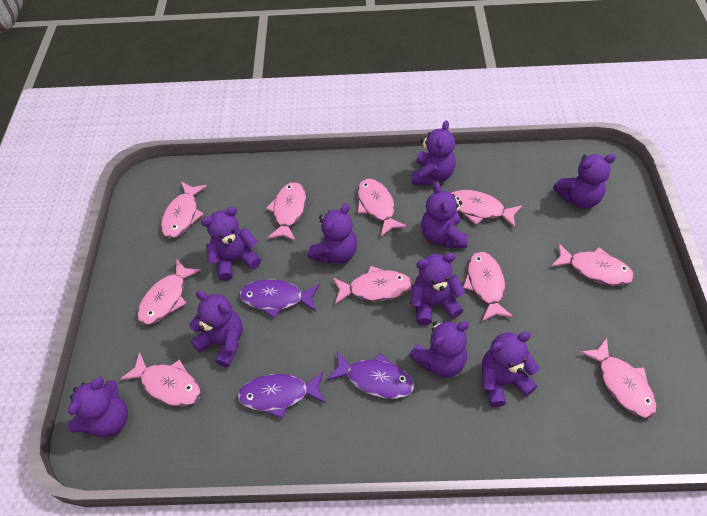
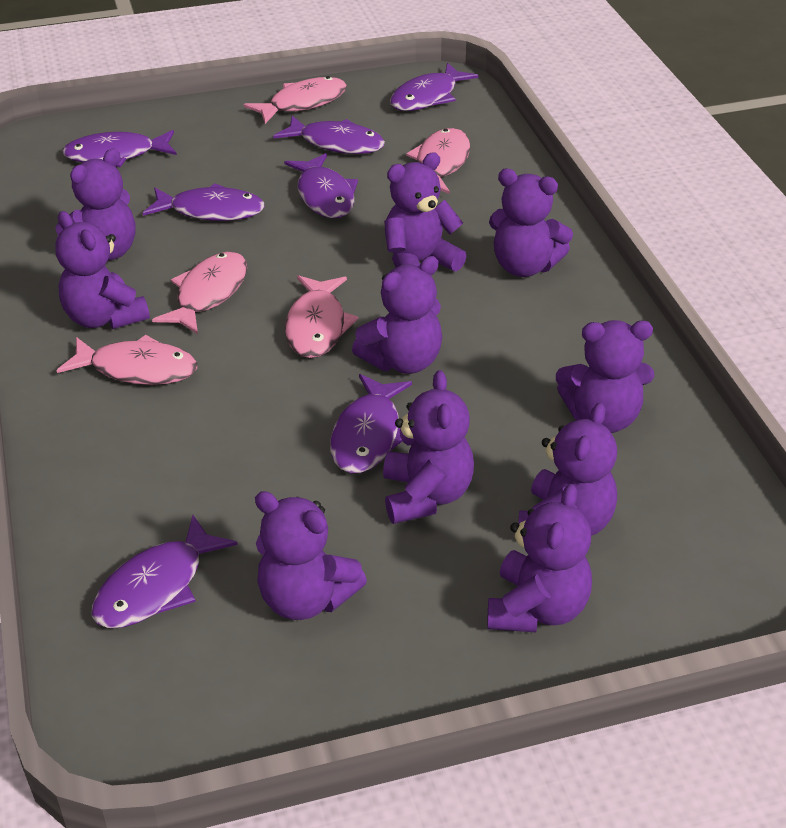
pink fish: [119,352,201,407] [137,260,201,325] [161,182,207,239] [266,182,306,241] [333,266,412,304] [357,179,407,237] [451,190,522,228] [463,252,514,321] [551,243,635,286] [579,338,657,418] = 10 -> [56,335,197,385] [152,252,247,334] [244,76,347,124] [285,275,358,358] [406,128,470,194] = 5
purple fish: [238,371,326,419] [239,279,319,318] [326,351,414,399] = 3 -> [62,130,177,167] [92,515,238,628] [143,183,265,221] [273,116,385,154] [284,153,358,218] [330,374,412,473] [390,62,479,111] = 7

